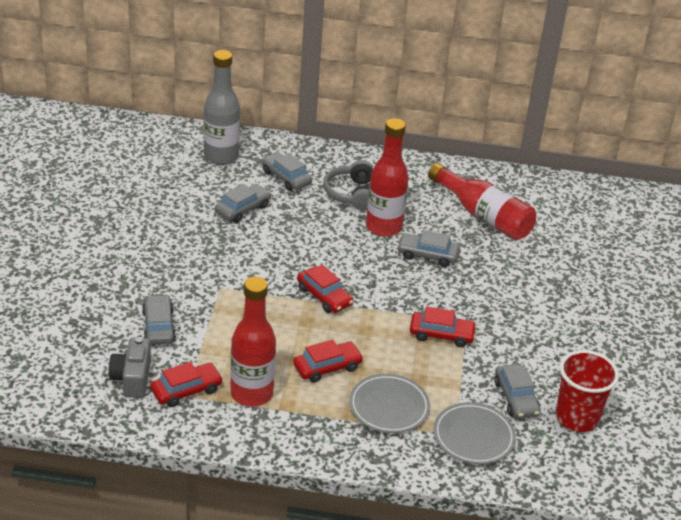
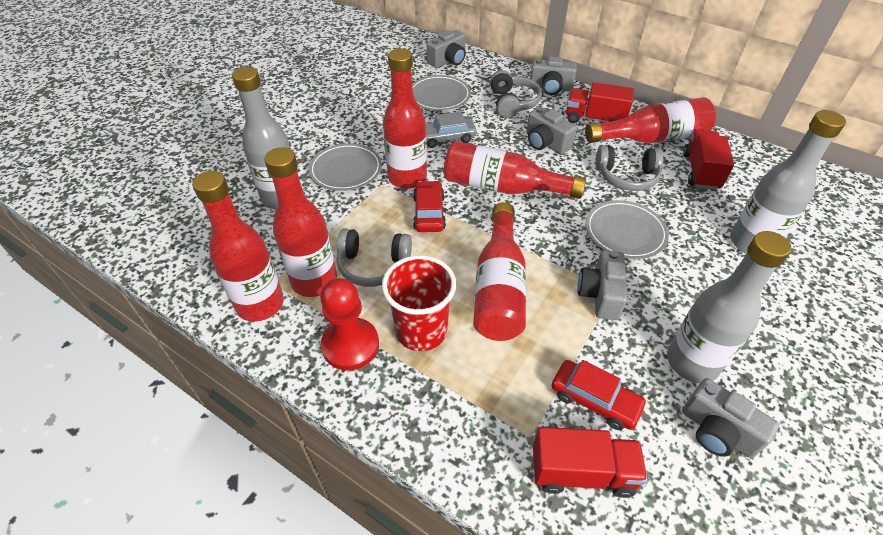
grey bottle: [204,50,240,165] = 1 -> [232,67,291,209] [667,231,791,383] [730,110,846,254] = 3
grey camera: [109,337,151,398] = 1 -> [427,30,466,68] [527,107,577,154] [530,56,577,95] [577,250,628,320] [682,378,779,458] = 5
grey car: [142,294,176,345] [215,184,271,223] [261,152,312,191] [397,230,460,267] [494,364,541,419] = 5 -> [426,112,477,148] = 1
grey headphones: [323,160,373,211] = 1 -> [337,228,412,287] [490,70,542,118] [595,145,663,191] = 3
grey plate: [349,374,430,433] [433,402,516,464] = 2 -> [309,143,382,191] [412,75,471,110] [586,200,669,259] = 3
red bottle: [230,277,276,406] [366,118,409,237] [428,163,536,240] = 3 -> [192,171,284,322] [265,147,337,297] [383,48,427,189] [444,141,586,199] [473,202,526,341] [585,97,716,143] = 6
red car: [150,362,223,407] [293,339,363,383] [297,265,353,313] [410,307,477,347] = 4 -> [413,181,446,232] [552,360,647,430] = 2
red pawn: none = 0 -> [320,278,379,371] = 1
red truck: none = 0 -> [533,427,648,498] [566,82,634,123] [683,130,734,190] = 3

